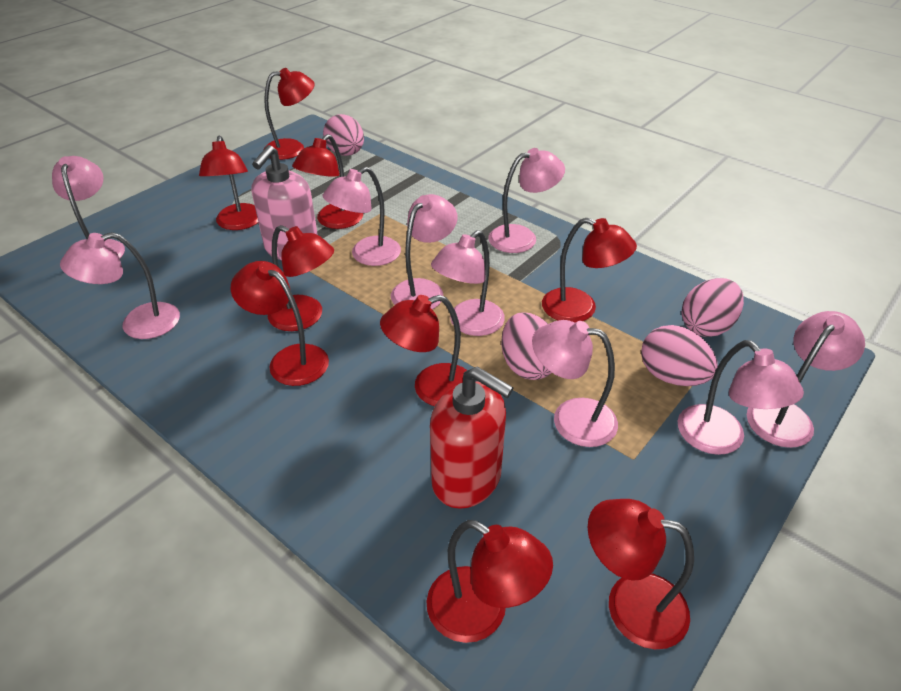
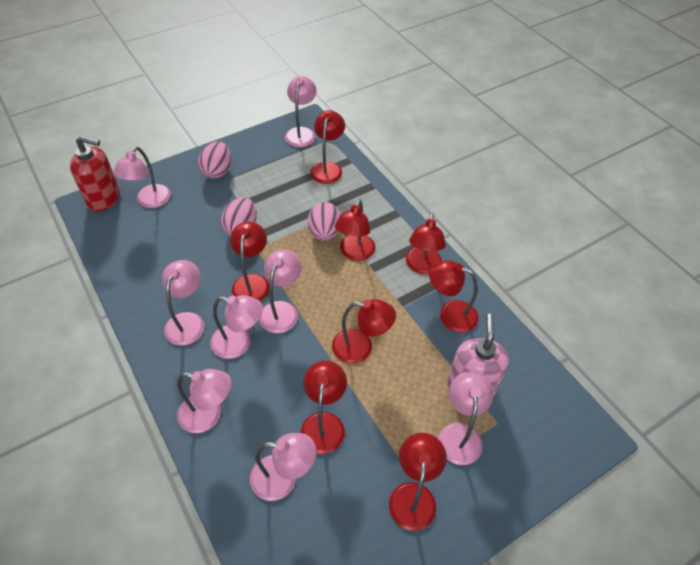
pink egg: [323,114,364,156] [501,312,552,380] [641,325,718,386] [682,278,744,337] = 4 -> [198,142,231,179] [221,197,257,235] [308,202,340,241] = 3
pink lamp: [52,156,125,259] [60,232,180,339] [323,167,401,266] [391,194,457,309] [431,230,505,336] [488,148,565,253] [532,320,618,447] [678,340,804,455] [747,311,865,448] = 9 -> [113,147,171,208] [162,260,204,346] [177,369,231,433] [210,295,263,359] [250,433,316,501] [259,249,302,333] [285,76,317,147] [438,371,493,465] = 8
red lamp: [199,136,258,230] [231,261,329,386] [264,68,315,160] [268,225,334,331] [292,134,363,229] [380,295,467,406] [427,520,553,643] [542,218,637,323] [588,499,694,649] = 9 -> [230,222,269,301] [301,360,347,454] [310,110,345,184] [332,299,396,364] [335,199,376,261] [389,433,447,531] [406,213,446,274] [429,260,478,332] = 8

